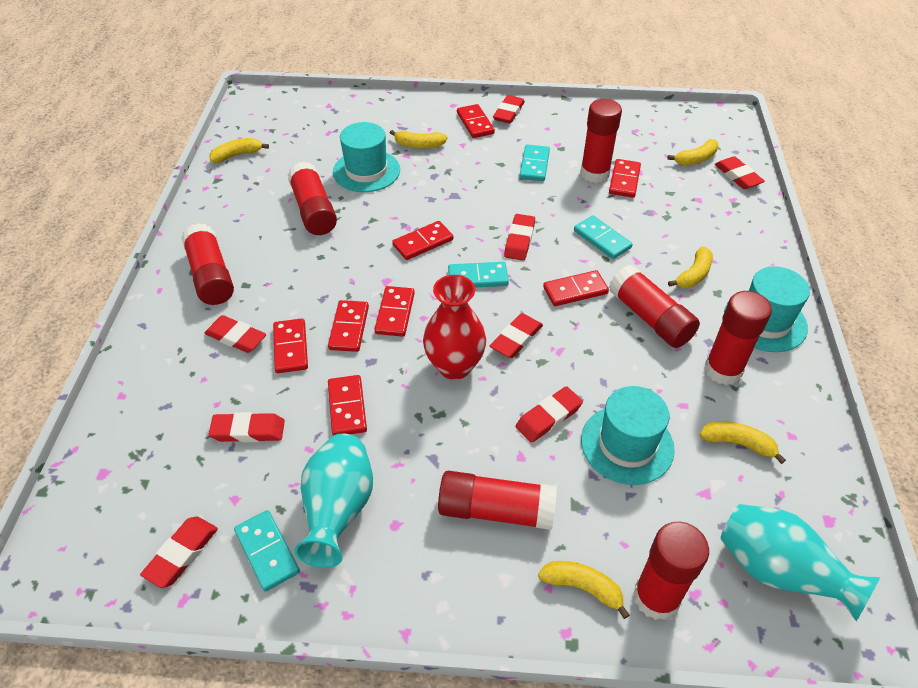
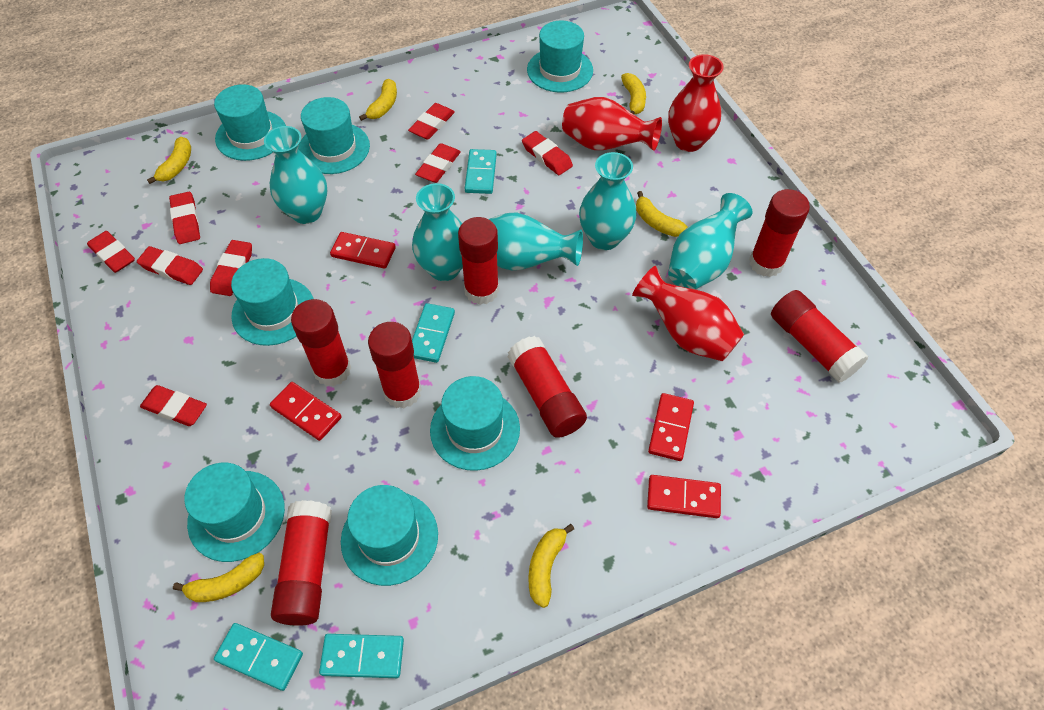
red domino: [273,318,308,373] [328,300,369,352] [328,375,367,436] [374,286,415,337] [392,221,453,260] [457,104,495,138] [543,270,609,306] [609,159,641,198] = 8 -> [270,382,341,441] [330,232,396,269] [647,475,721,518] [648,393,694,461] = 4
red vase: [423,275,486,380] = 1 -> [562,97,662,151] [632,266,744,362] [668,54,724,152] = 3
turquoise hat: [333,122,400,192] [581,386,675,485] [724,266,810,352] = 3 -> [184,463,285,562] [214,84,286,161] [231,258,313,346] [298,97,370,174] [341,485,438,586] [430,376,520,471] [527,21,593,92] = 7
turquoise vase: [295,434,373,568] [720,504,880,621] = 2 -> [264,126,327,224] [412,183,463,281] [489,212,583,270] [579,152,636,250] [668,193,752,290] = 5

